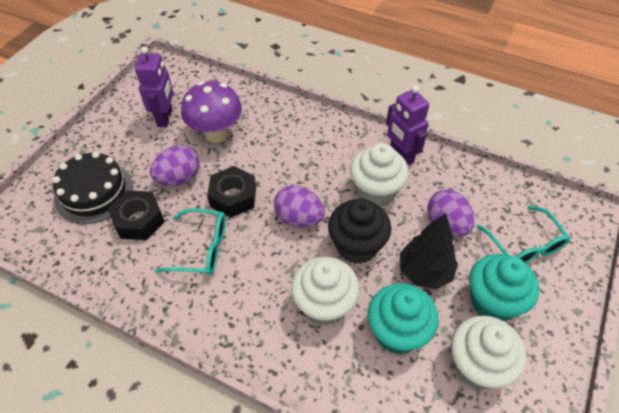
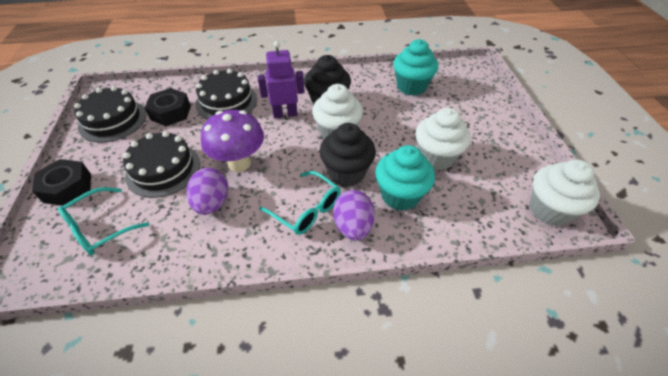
black cake: [52,152,133,224] = 1 -> [74,86,146,142] [123,131,200,198] [195,69,257,119] = 3
black cupcake: [328,199,392,264] = 1 -> [304,55,351,106] [320,123,376,187] = 2
black tree: [400,213,458,289] = 1 -> none = 0
purple egg: [150,145,199,186] [274,185,325,227] [427,189,475,237] = 3 -> [186,168,228,215] [333,190,375,241] = 2
purple robot: [135,47,173,127] [386,85,429,165] = 2 -> [258,41,305,118] = 1

